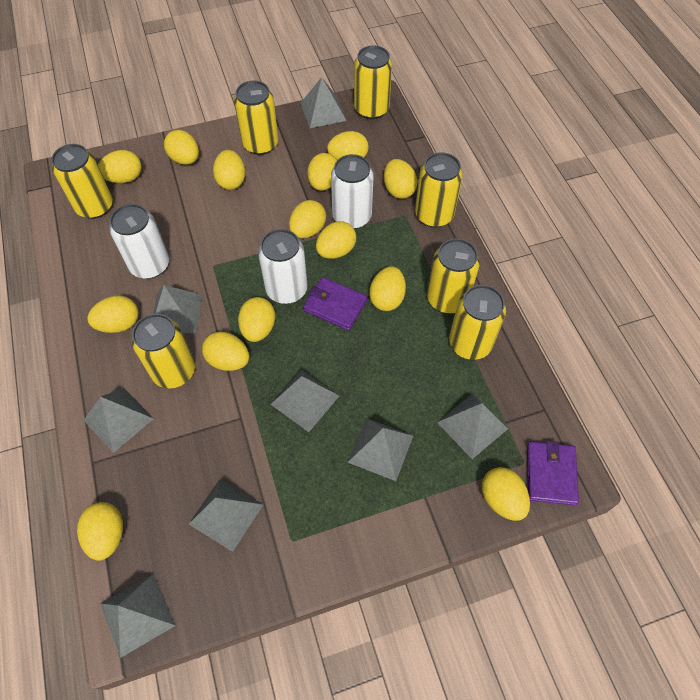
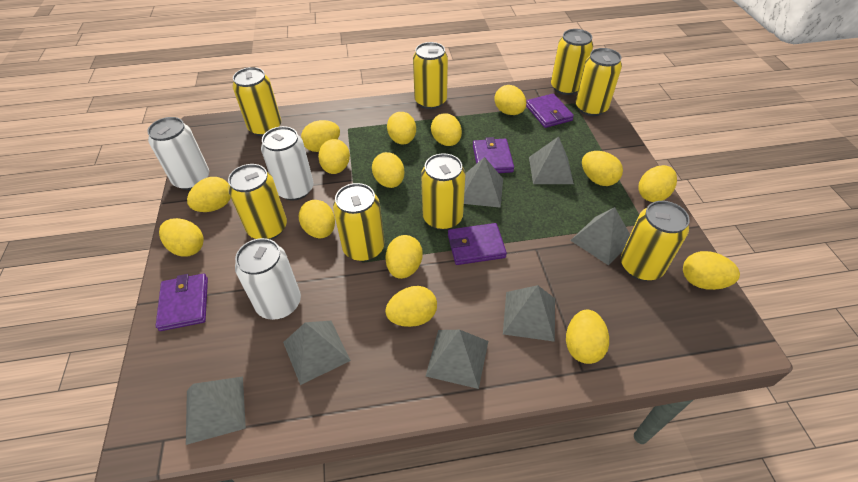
grey pyramid: [83,388,154,453] [100,573,176,658] [153,285,202,333] [189,479,263,552] [271,370,339,432] [301,77,347,128] [348,418,413,481] [437,394,508,459] = 8 -> [186,377,246,445] [283,321,351,385] [426,330,488,389] [464,157,503,208] [503,285,555,342] [529,136,574,184] [570,207,630,266] = 7
purple wallet: [303,277,367,331] [527,441,579,505] = 2 -> [156,274,208,331] [448,223,507,265] [473,137,514,173] [526,94,574,128] = 4
yellow can: [51,144,113,219] [132,314,195,388] [234,80,279,155] [354,45,392,119] [415,153,463,227] [427,239,480,313] [449,285,506,360] = 7 -> [228,164,287,240] [232,67,281,136] [333,183,385,261] [413,42,448,109] [421,153,466,230] [551,29,593,95] [576,48,622,116] [621,201,690,281] = 8
yellow egg: [77,502,123,561] [87,295,139,333] [98,150,142,183] [164,130,199,165] [202,332,249,371] [213,150,245,190] [238,297,276,342] [289,200,326,238] [307,153,337,191] [316,221,356,259] [327,131,369,160] [369,266,406,311] [384,159,417,199] [481,467,530,521] = 14 -> [159,218,204,257] [187,177,231,212] [299,200,335,238] [301,120,340,152] [318,139,350,174] [372,152,404,188] [385,286,437,327] [386,235,423,279] [387,112,416,144] [431,113,462,146] [494,85,526,115] [566,309,609,364] [582,151,623,186] [639,165,677,202] [683,251,740,290] = 15

